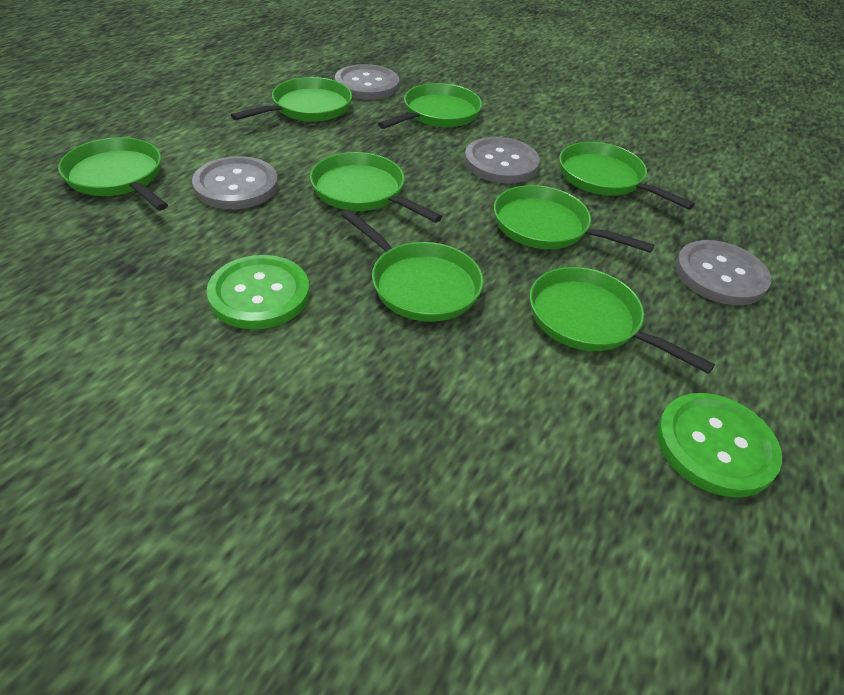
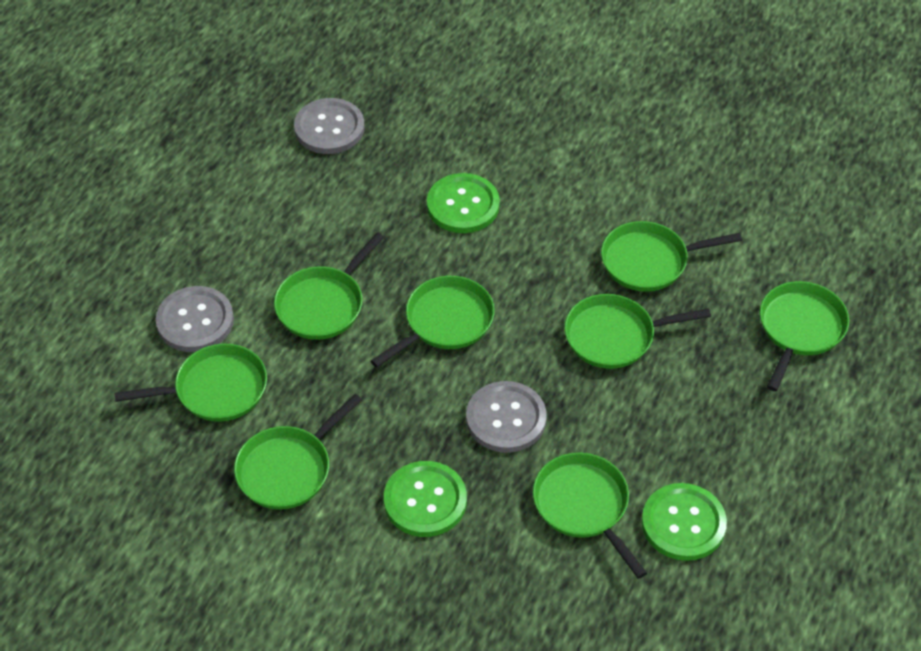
green button: [206,255,309,329] [657,393,782,497] = 2 -> [384,461,467,537] [427,173,500,233] [642,483,727,561] = 3
grey button: [192,156,278,209] [335,64,399,100] [464,137,540,183] [675,240,771,305] = 4 -> [156,286,234,352] [294,98,365,154] [466,381,546,453] = 3

